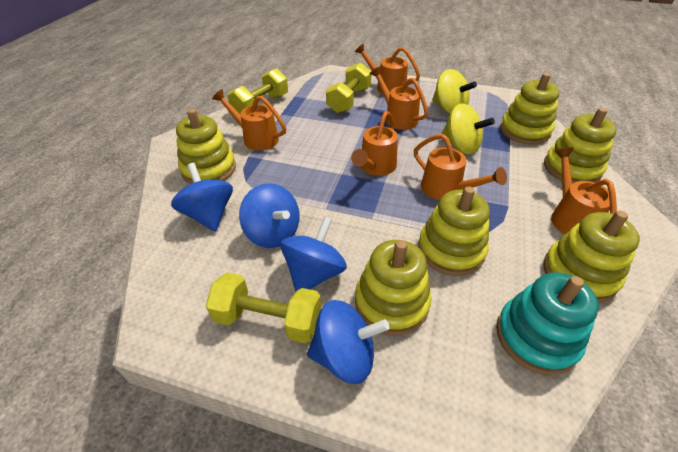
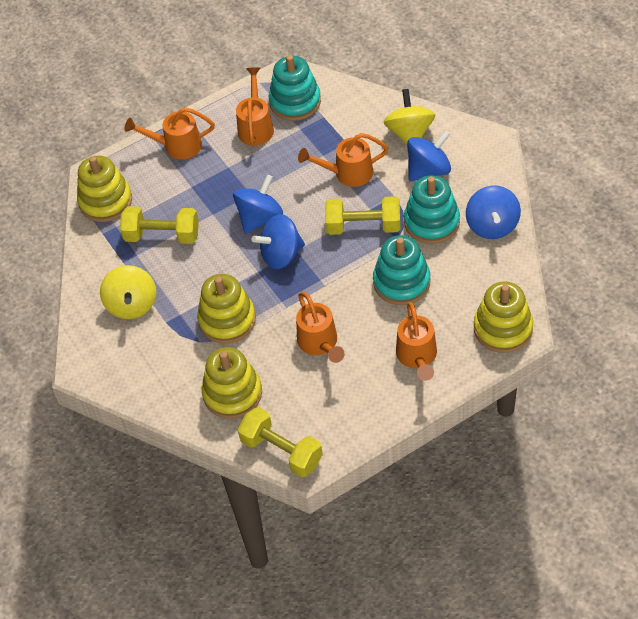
orange watering can: [212,89,286,151] [351,111,398,176] [355,43,420,94] [370,66,428,130] [414,134,507,200] [551,147,617,234] = 6 -> [124,107,215,160] [236,67,274,146] [296,292,345,363] [298,133,388,187] [396,302,437,381] = 5
turquoise stacking toy: [496,272,599,375] = 1 -> [269,55,321,121] [373,235,430,305] [404,175,460,244] = 3
yellow stacking toy: [176,109,236,184] [355,240,431,336] [418,187,490,276] [500,73,560,145] [543,211,640,303] [544,108,616,184] = 6 -> [77,155,132,222] [197,274,256,344] [202,347,262,419] [474,281,533,353] = 4

